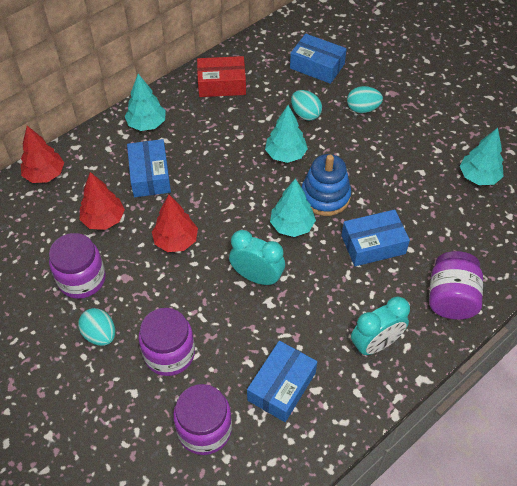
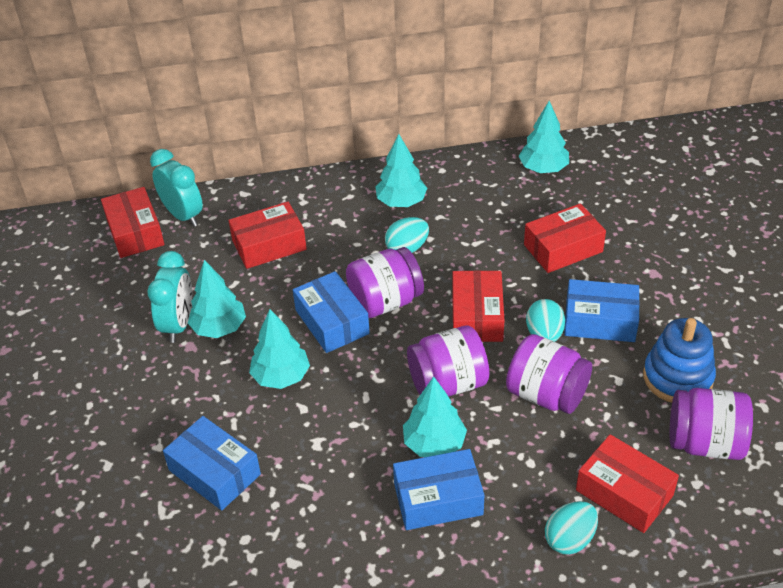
red box: [197,56,246,97] = 1 -> [101,187,165,258] [228,202,307,269] [452,270,504,342] [524,203,606,273] [576,434,679,533] = 5
red tree: [21,126,64,183] [80,172,125,230] [152,194,198,252] = 3 -> none = 0
turquoise tree: [125,74,166,131] [265,105,308,163] [270,179,316,237] [460,128,504,185] = 4 -> [188,260,246,338] [249,309,310,389] [375,134,427,207] [403,376,467,457] [519,101,569,173] = 5

